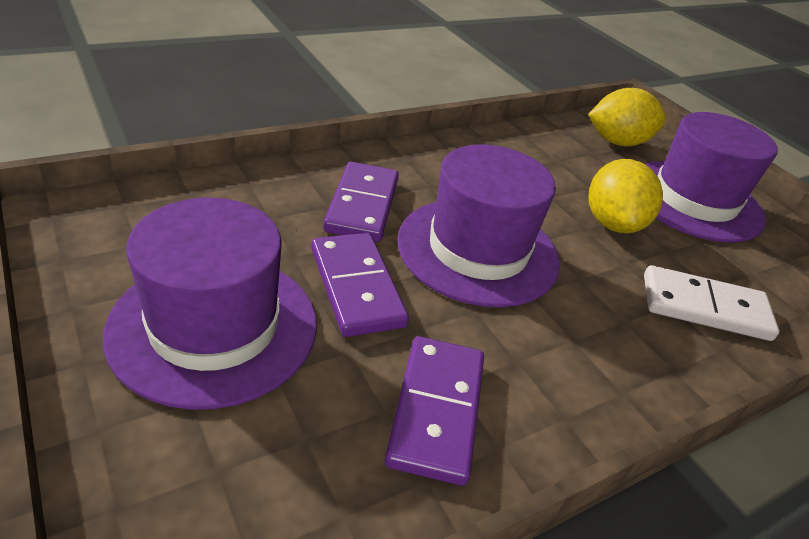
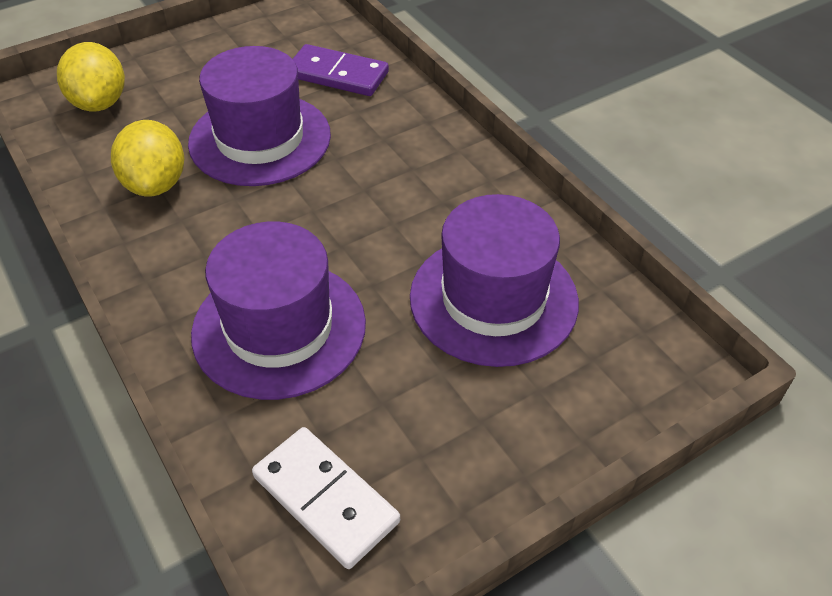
purple domino: [311,233,409,337] [323,162,399,242] [385,336,484,485] = 3 -> [293,44,389,96] = 1

